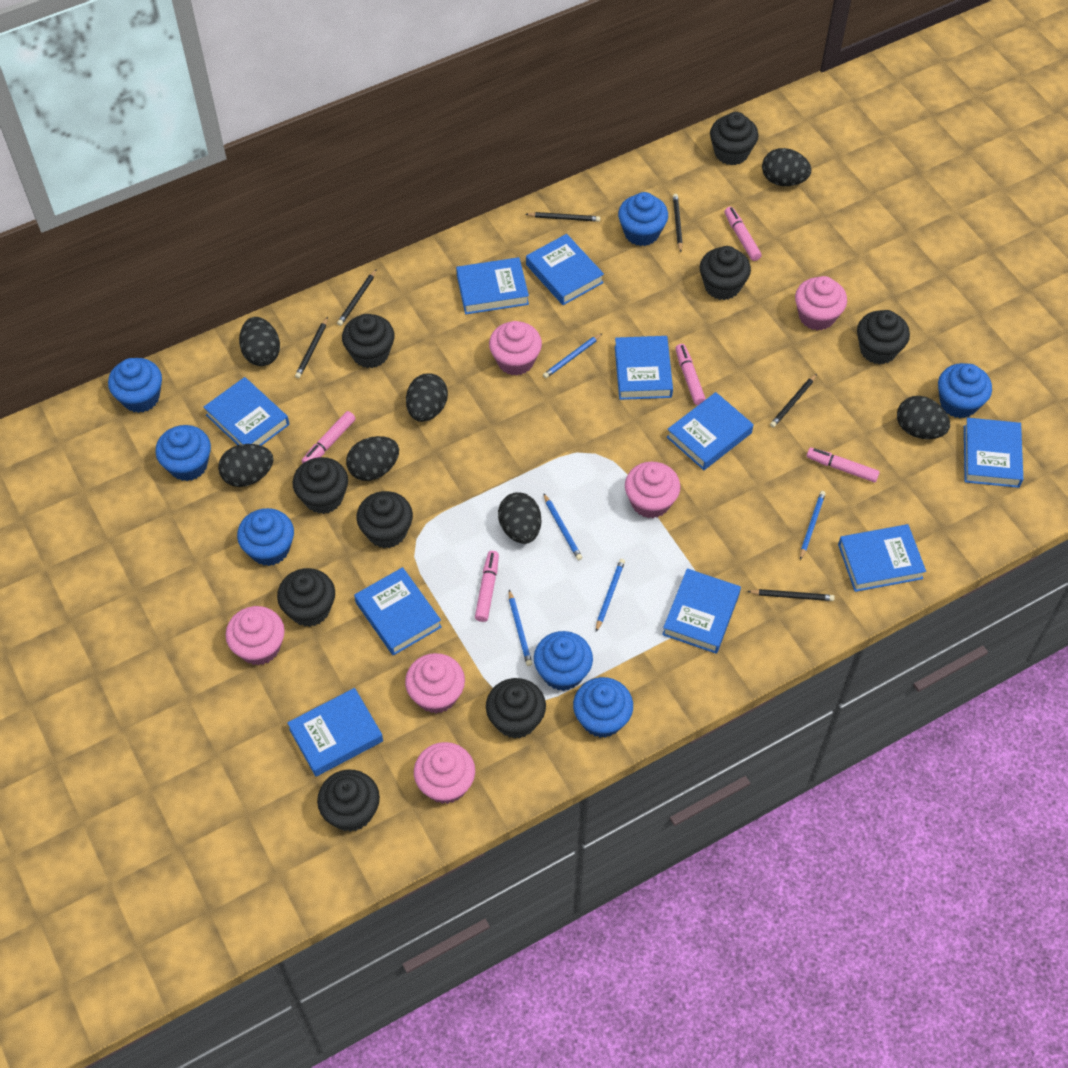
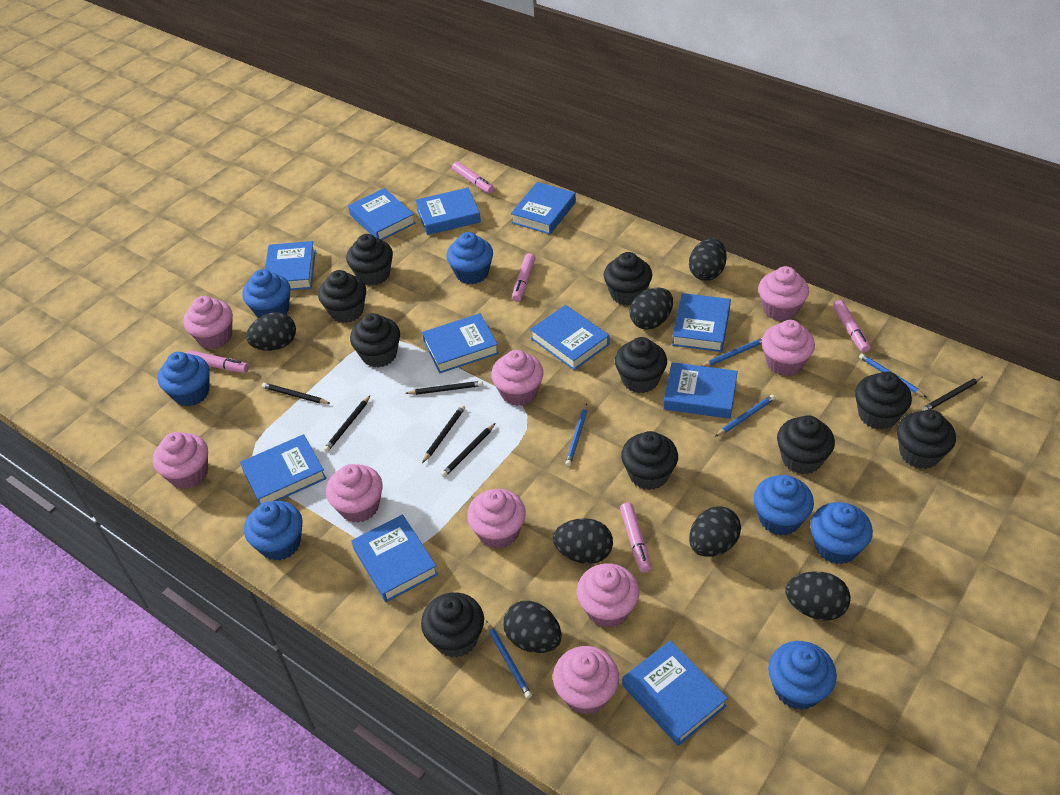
black cupcake: [277,568,335,627] [292,457,348,514] [317,770,380,832] [342,314,395,368] [356,491,413,548] [486,678,546,739] [699,246,751,300] [710,112,759,165] [857,310,910,365] = 9 -> [318,270,366,323] [346,234,393,286] [350,313,400,368] [421,592,484,658] [604,252,652,306] [615,337,667,393] [621,431,678,490] [777,415,835,475] [855,371,912,430] [897,410,956,469] = 10
blue book: [204,377,289,446] [287,688,383,776] [354,567,442,656] [456,257,529,314] [526,234,604,305] [615,336,673,400] [662,568,741,654] [667,392,754,470] [838,524,926,592] [964,418,1023,488] = 10 -> [240,434,327,505] [265,241,316,290] [348,188,415,240] [351,514,438,602] [415,188,481,235] [422,313,499,373] [511,182,576,234] [530,305,609,370] [622,640,728,746] [663,362,738,419] [672,293,731,352] = 11
pink cupcake: [225,606,285,665] [405,653,465,714] [414,742,475,804] [489,321,542,376] [625,462,680,518] [795,276,847,330] = 6 -> [153,432,208,489] [183,296,233,349] [326,464,383,523] [467,489,526,549] [491,350,544,406] [553,646,619,714] [577,564,639,628] [758,266,809,321] [762,320,815,376] = 9

